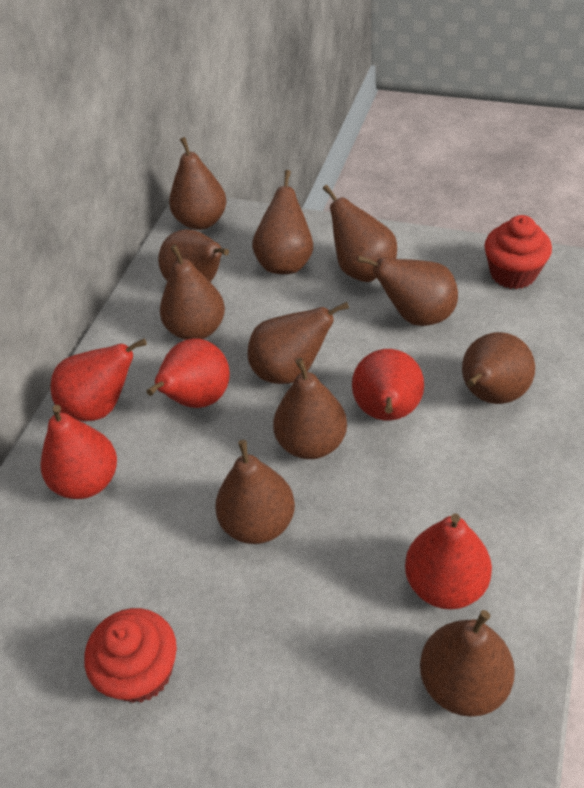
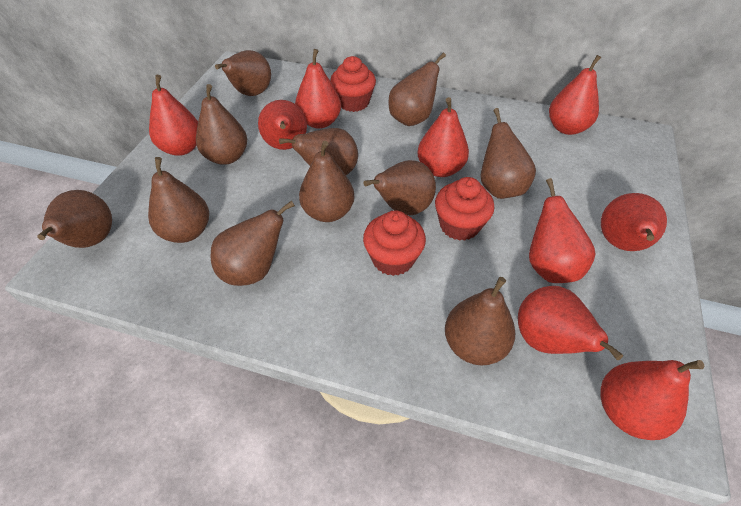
red cupcake: [84,608,177,703] [484,215,552,289] = 2 -> [330,56,376,112] [363,210,426,276] [435,177,494,241] = 3
red pear: [41,405,117,499] [51,339,147,421] [146,338,230,408] [352,349,424,420] [405,514,492,609] = 5 -> [149,75,198,156] [258,100,307,150] [295,49,341,129] [417,97,469,177] [518,286,623,360] [529,178,595,283] [549,55,601,135] [600,360,704,440] [601,193,667,251] = 9

